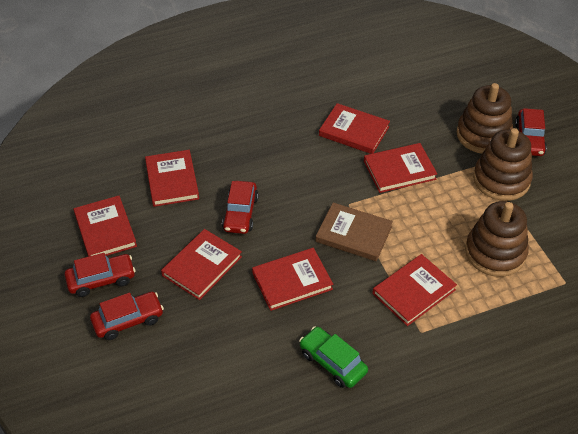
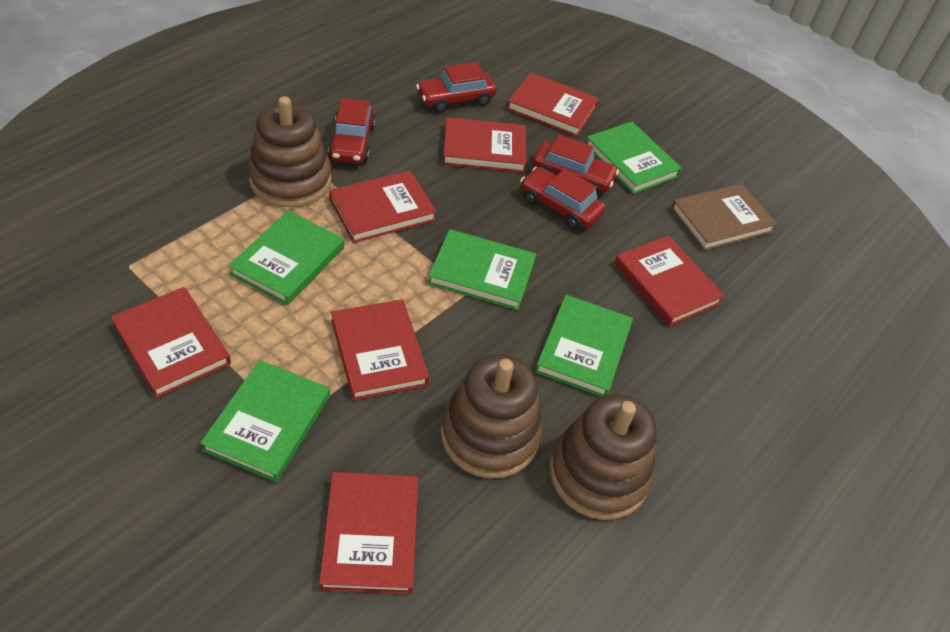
green book: none = 0 -> [200,360,330,482] [228,210,344,305] [428,229,536,310] [535,295,633,397] [587,121,682,194] = 5
green car: [299,326,368,388] = 1 -> none = 0

